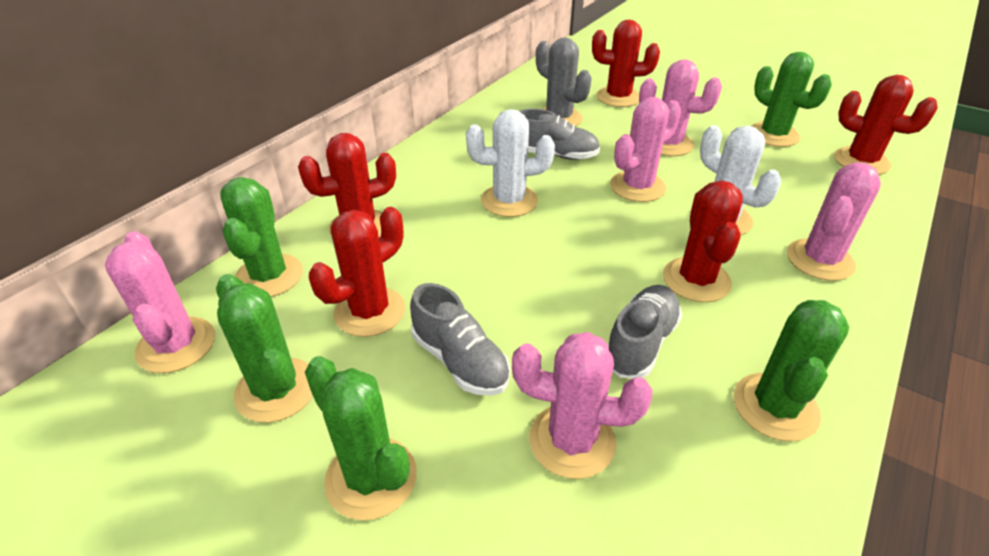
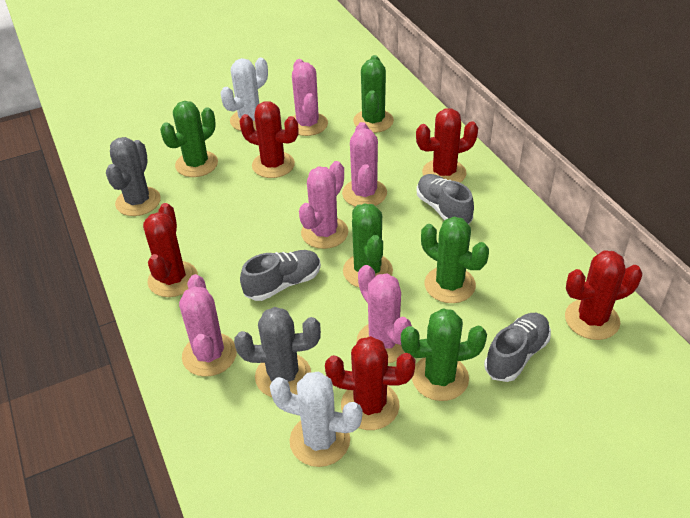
grey cactus: [536,37,592,127] = 1 -> [106,137,161,216] [234,307,321,397] = 2

